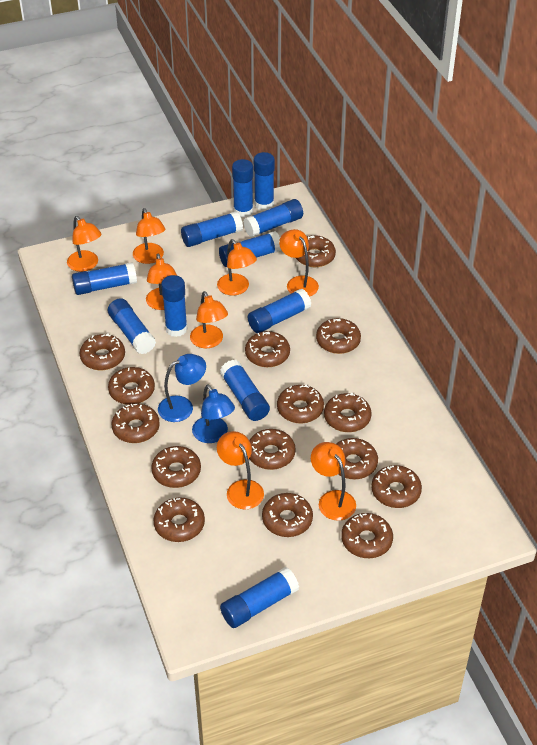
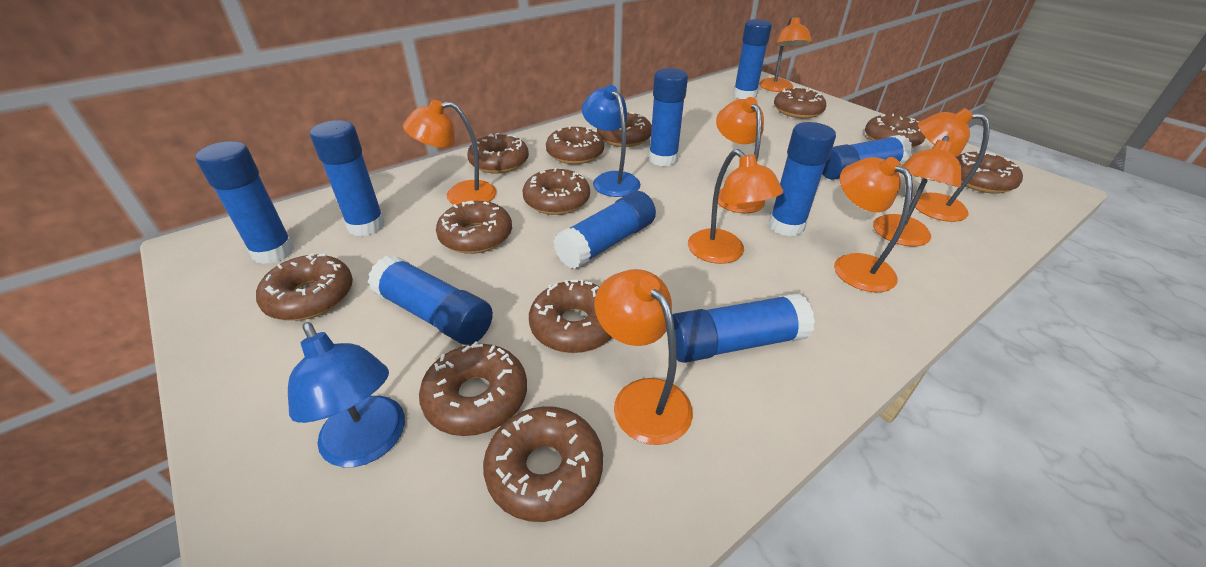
blue glue stick: [72,262,137,295] [108,299,156,354] [161,275,187,337] [181,211,243,247] [219,231,281,267] [220,360,270,421] [220,567,299,628] [232,159,253,218] [243,199,303,237] [248,289,311,333] [254,152,275,211] = 11 -> [196,141,295,264] [310,120,385,237] [368,255,493,345] [553,191,656,269] [649,68,688,167] [672,293,815,363] [733,19,772,99] [769,122,836,236] [822,135,913,180] = 9
brown donut: [80,334,125,370] [108,367,155,405] [112,404,160,443] [151,446,201,488] [153,497,205,542] [245,331,290,367] [249,429,296,470] [262,493,313,537] [277,384,324,424] [296,235,336,267] [316,318,361,354] [324,393,371,432] [337,438,378,479] [341,513,393,558] [371,465,422,508] = 15 -> [256,253,353,321] [419,341,527,436] [436,201,512,254] [467,133,529,174] [483,406,603,522] [523,168,590,215] [529,280,612,353] [546,126,604,164] [597,112,652,147] [774,87,826,119] [865,114,926,148] [956,150,1023,194] = 12

